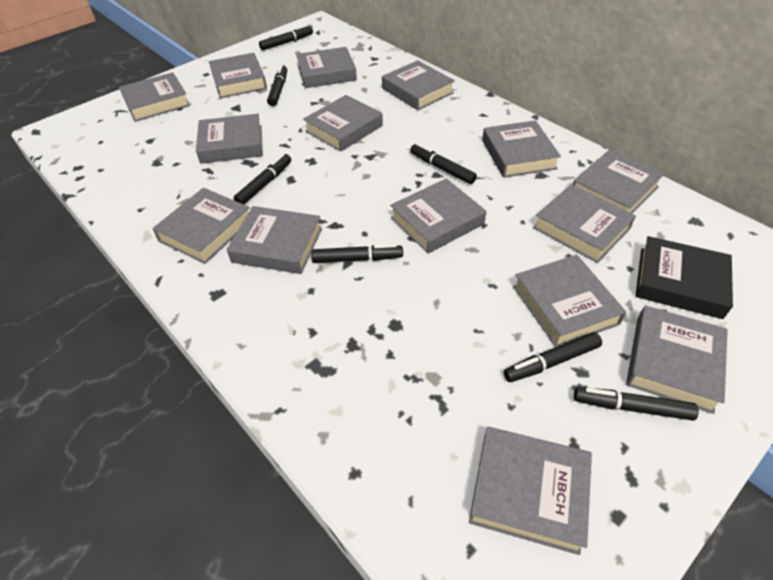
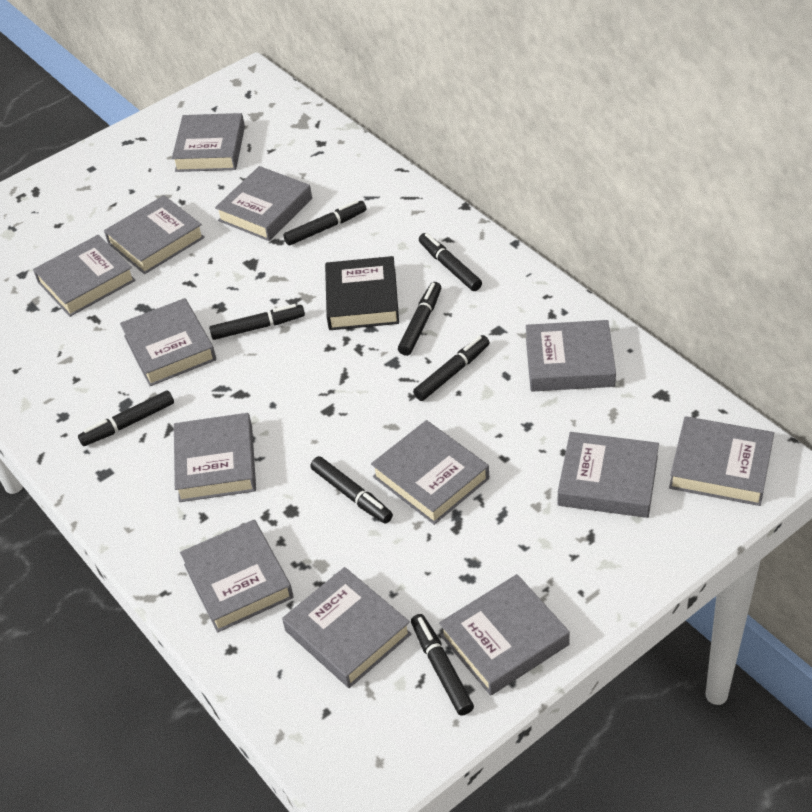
black marker: [234,154,291,204] [259,25,313,50] [267,64,287,106] [311,244,403,263] [410,143,477,184] [504,332,602,382] [574,387,699,421] = 7 -> [78,390,174,446] [209,304,305,340] [283,200,366,245] [310,456,393,524] [398,282,441,356] [411,614,474,716] [413,335,490,401] [419,233,482,291] = 8
grey book: [119,72,190,122] [152,188,250,264] [196,114,263,164] [209,53,267,98] [227,206,322,274] [296,47,357,88] [303,95,383,152] [382,60,455,110] [390,178,486,253] [469,427,592,555] [482,120,561,178] [513,255,626,347] [533,184,636,263] [573,150,664,214] [626,306,728,414] = 15 -> [33,235,136,317] [104,195,205,274] [120,298,216,386] [172,113,245,172] [174,413,256,502] [180,520,294,633] [215,166,312,241] [282,567,411,688] [371,420,489,525] [439,574,570,696] [526,320,616,392] [558,432,659,518] [669,416,774,506] = 13

